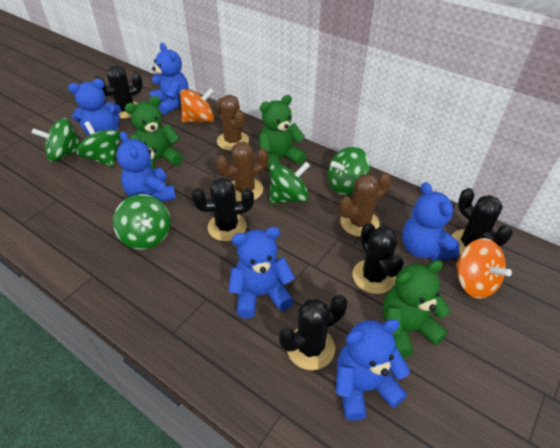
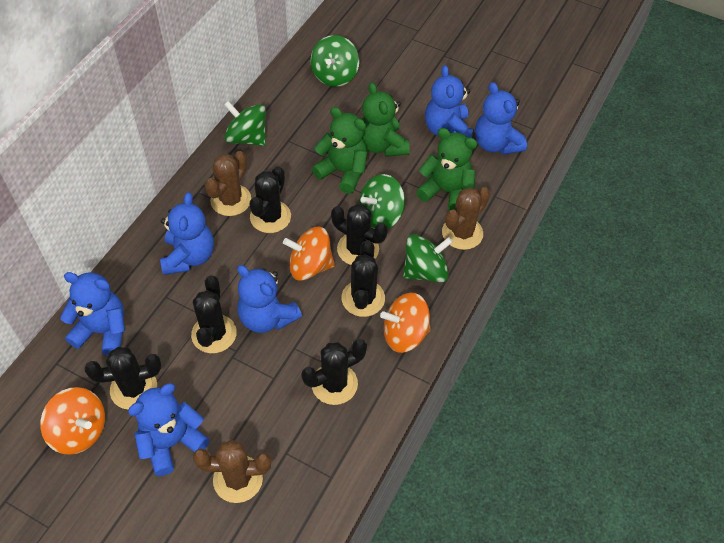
black cactus: [94,65,143,119] [192,178,254,241] [279,295,347,370] [352,223,404,294] [452,188,513,255] = 5 -> [84,347,161,410] [191,275,237,353] [250,166,291,233] [301,339,367,405] [331,204,388,265] [342,240,385,317] = 6
green spinning top: [32,118,81,162] [77,121,121,167] [113,194,170,250] [270,162,310,203] [328,147,370,195] = 5 -> [224,101,266,146] [311,35,359,87] [359,174,405,229] [403,234,453,283] = 4
orange spinning top: [180,88,214,123] [456,238,512,299] = 2 -> [40,387,105,455] [283,227,335,281] [380,293,431,353] = 3

